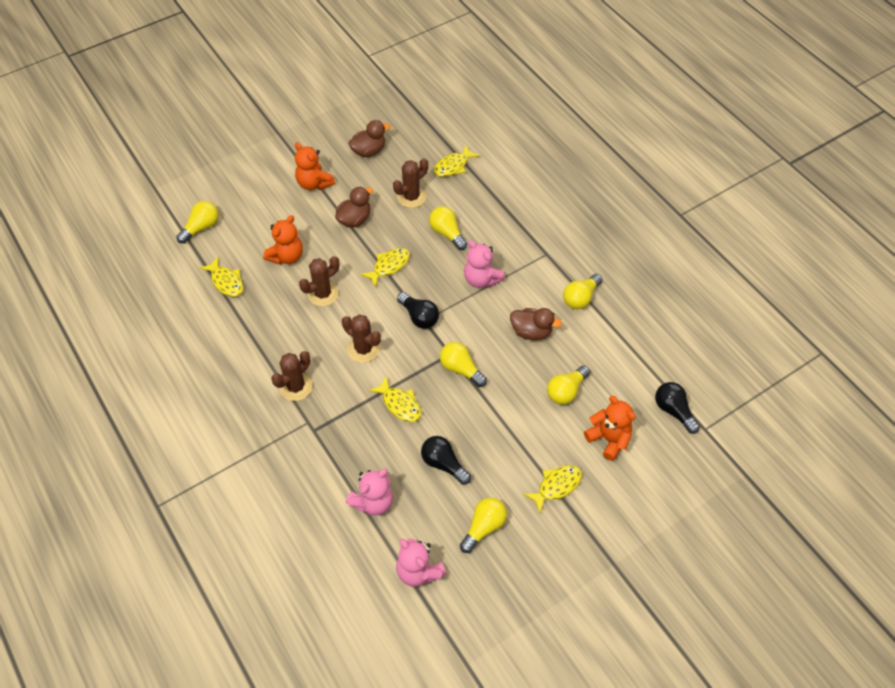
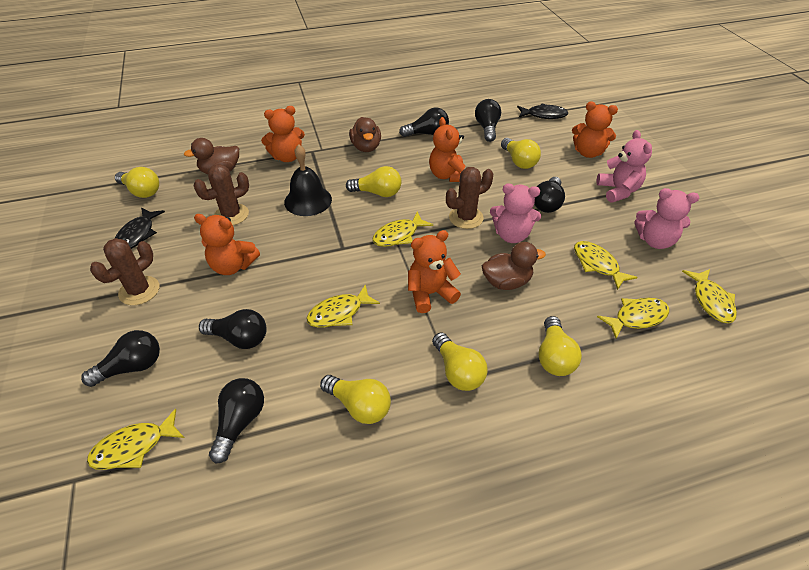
black bell: none = 0 -> [284,145,332,216] = 1
black fish: none = 0 -> [115,207,165,249] [517,104,568,119] = 2
black light bulb: [397,292,439,329] [421,436,471,485] [655,382,700,434] = 3 -> [81,330,160,387] [199,309,267,349] [209,378,264,464] [399,108,449,137] [475,99,501,142] [534,177,565,213] = 6
brown cactus: [271,351,312,401] [299,256,339,306] [342,315,381,363] [393,158,428,208] = 4 -> [90,238,159,305] [193,164,249,225] [446,167,493,229] = 3
orange teddy bear: [263,215,303,265] [295,142,335,190] [584,396,636,461] = 3 -> [194,214,260,275] [261,106,305,162] [408,230,461,313] [429,117,465,182] [572,102,618,158] = 5
yellow fish: [200,257,244,297] [360,248,410,287] [369,376,421,422] [434,146,480,177] [523,465,582,513] = 5 -> [87,409,184,470] [306,284,380,328] [372,212,433,247] [574,241,638,290] [597,298,669,338] [682,269,737,323] = 6

